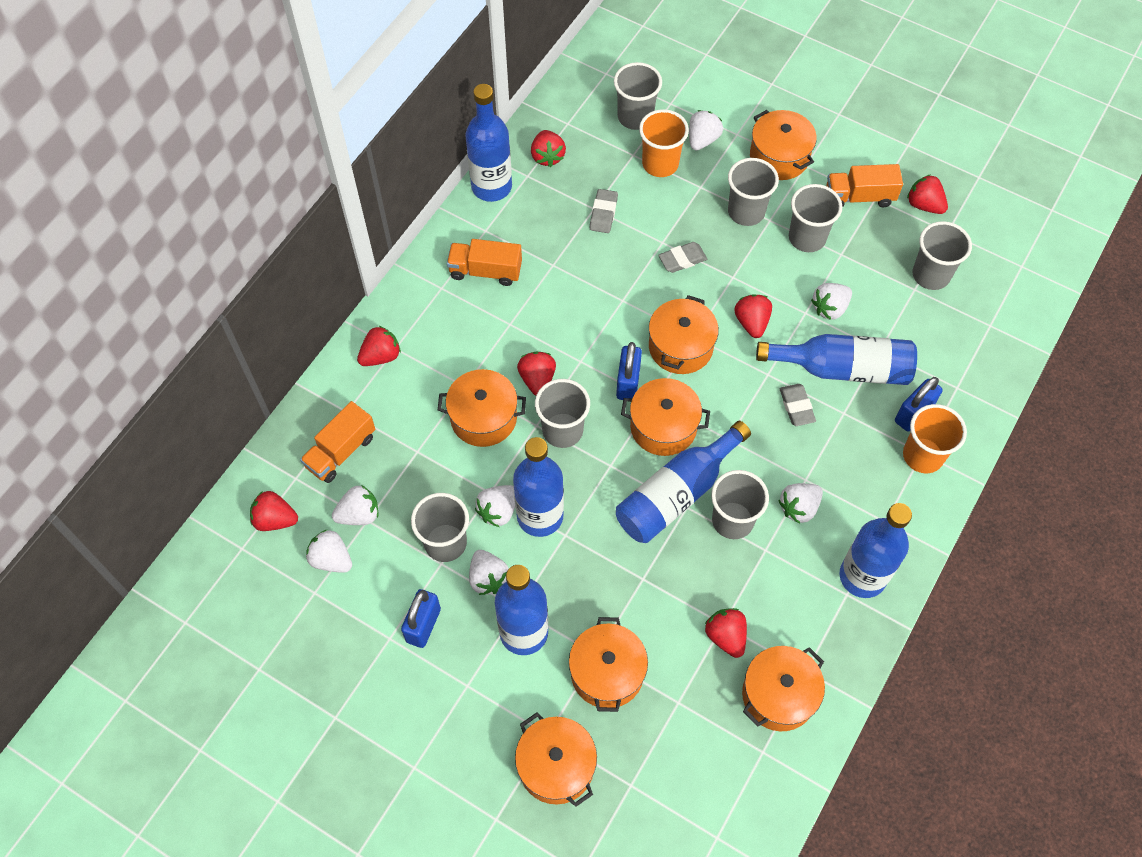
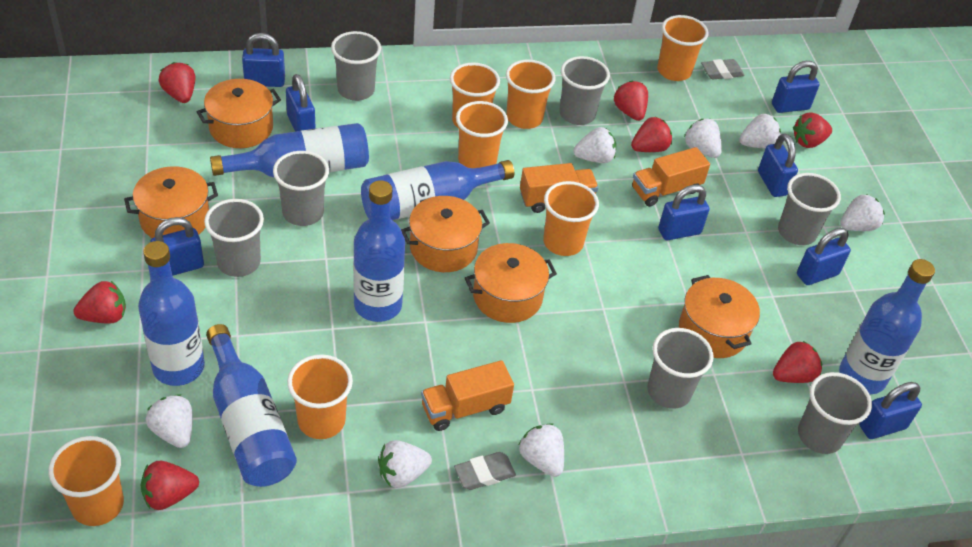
blue padlock: [401,589,441,648] [616,342,642,400] [895,377,943,432] = 3 -> [150,217,204,275] [242,33,285,87] [286,74,316,132] [658,185,710,240] [758,133,798,197] [772,61,820,113] [797,228,851,285] [859,382,922,439] = 8
grey eraser: [590,189,618,233] [658,242,707,273] [779,384,816,426] = 3 -> [454,452,516,490] [701,59,745,79] = 2
orange cup: [639,109,689,177] [903,404,967,473] = 2 -> [48,436,124,526] [287,354,353,439] [450,63,500,128] [456,101,508,168] [506,60,556,129] [543,181,599,256] [657,15,708,81] = 7
orange pot: [438,369,526,447] [515,713,597,807] [569,617,648,712] [621,378,710,456] [649,295,719,374] [742,646,825,731] [750,110,817,180] = 7 -> [124,166,218,238] [197,79,281,148] [401,196,490,272] [465,243,557,323] [679,275,760,358] = 5

